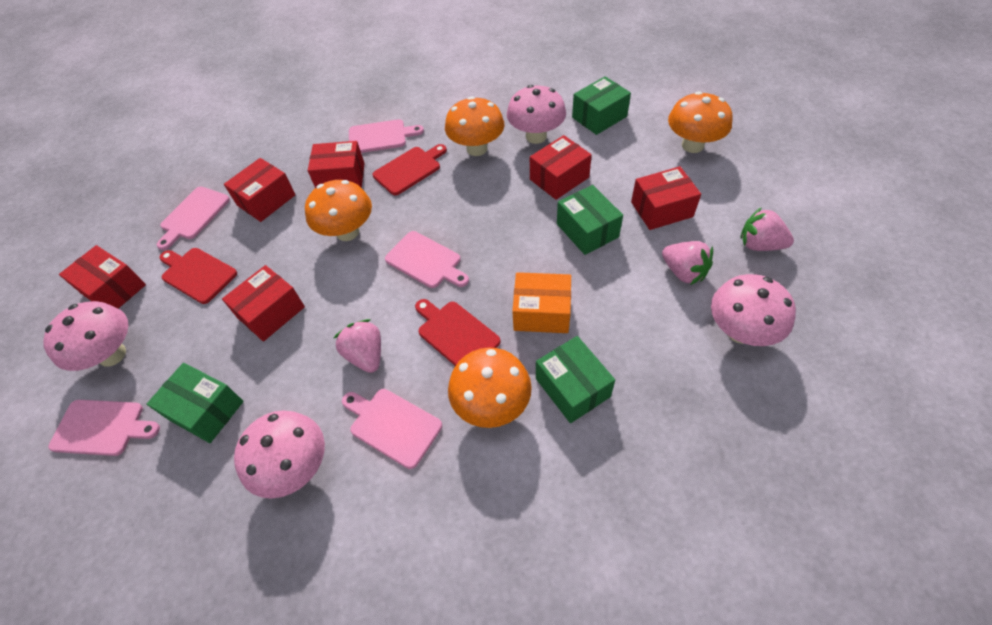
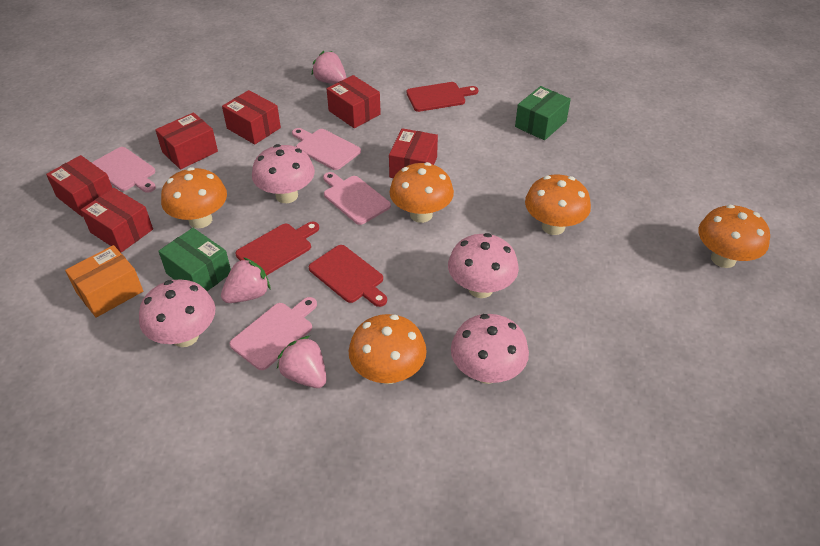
green box: [147,363,244,443] [536,336,615,423] [557,185,623,255] [572,76,631,135] = 4 -> [158,228,231,291] [515,86,571,140] = 2
orange mushroom: [305,180,372,241] [445,96,505,156] [448,348,532,428] [668,91,732,153] = 4 -> [161,167,227,228] [349,314,427,384] [390,162,454,223] [525,175,591,235] [698,204,770,268] = 5
pink cutting board: [48,400,160,456] [157,187,230,250] [342,389,442,469] [349,119,424,153] [385,231,469,288] = 5 -> [92,147,156,193] [229,297,317,370] [292,128,361,170] [323,172,391,225] = 4

